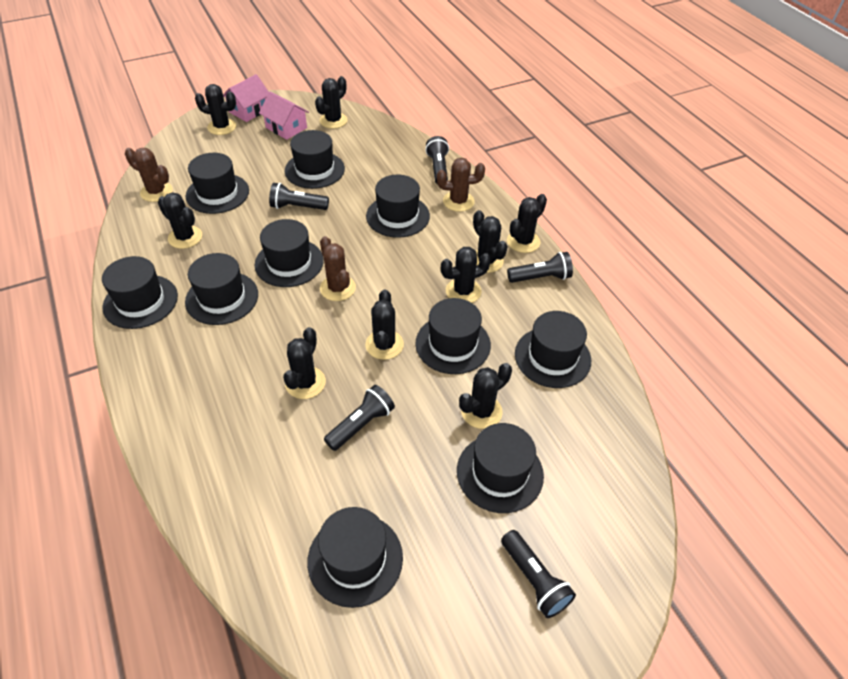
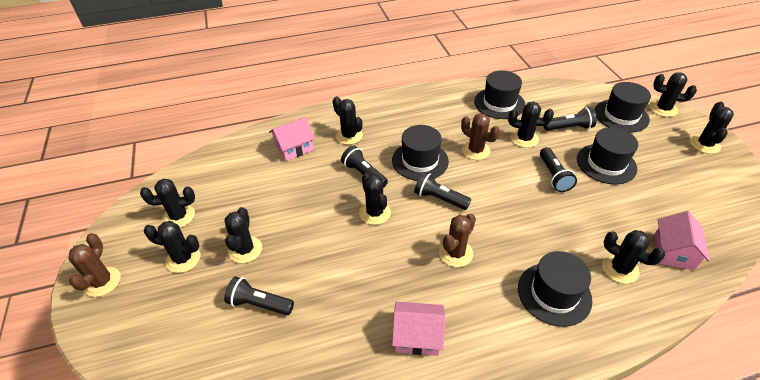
black hat: [102,256,178,329] [185,253,258,325] [186,153,249,214] [255,219,324,287] [285,130,345,189] [307,507,403,608] [366,175,430,238] [415,298,491,374] [457,423,544,513] [515,311,591,388] = 10 -> [392,125,449,181] [474,70,525,119] [518,251,592,327] [577,127,638,184] [595,82,651,133] = 5
pink house: [223,74,269,122] [259,92,309,140] = 2 -> [269,117,315,161] [392,302,445,356] [654,211,710,271] = 3

